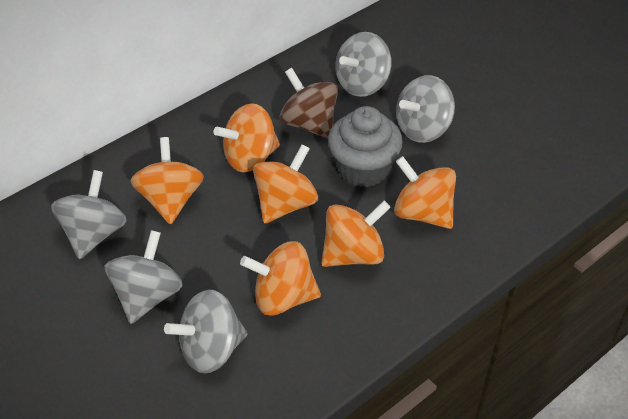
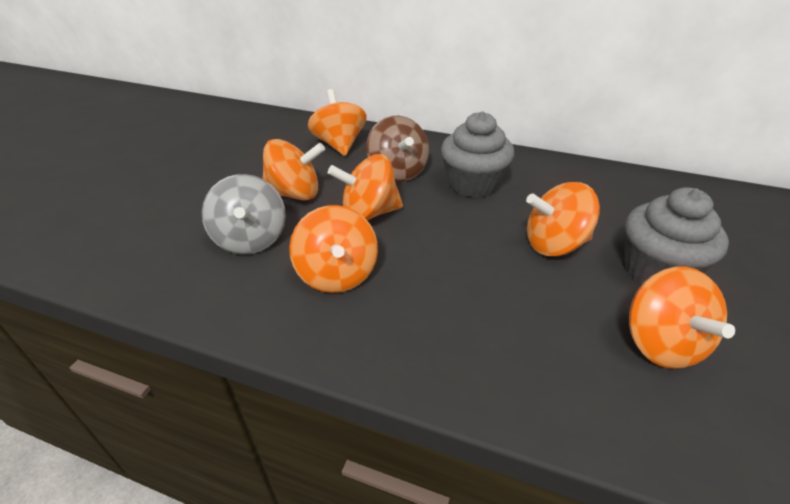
grey cupcake: [328,106,403,187] = 1 -> [441,111,514,198] [624,187,729,284] = 2
grey spinning top: [51,170,127,259] [105,230,182,324] [164,290,248,374] [335,32,392,97] [396,75,455,143] = 5 -> [202,174,286,255] = 1

